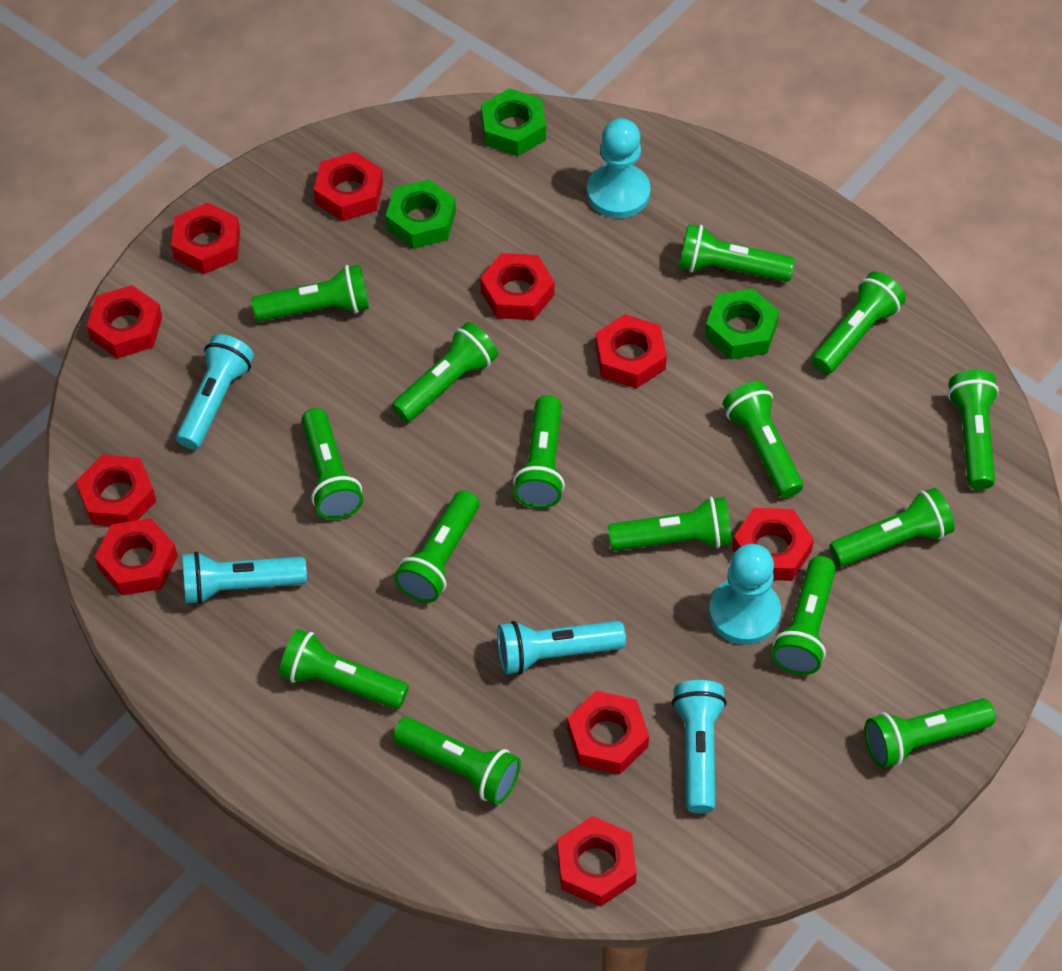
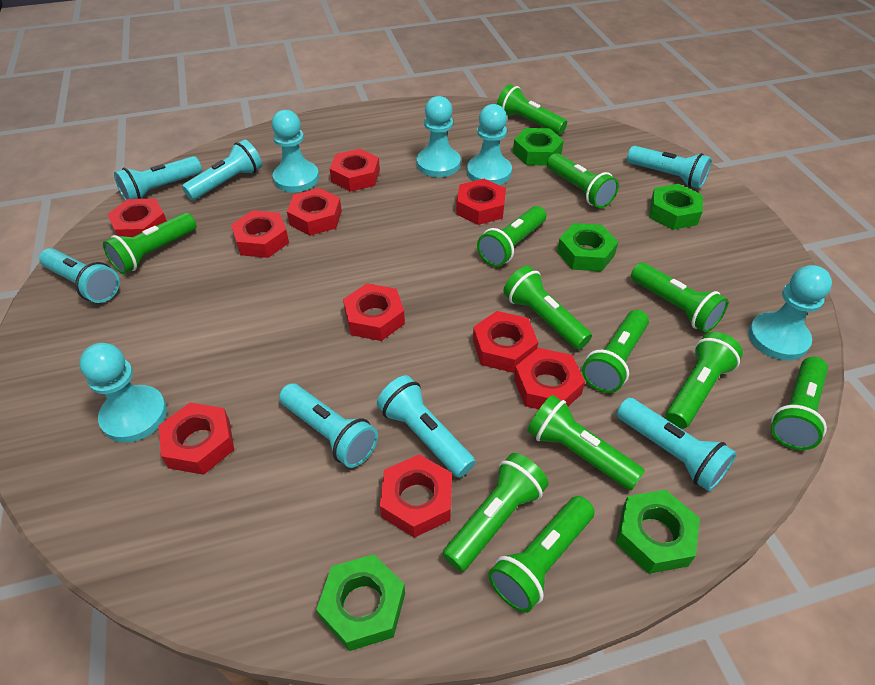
green flashlight: [251,264,369,321] [279,629,409,709] [301,408,363,520] [392,322,498,422] [393,717,521,805] [394,490,479,603] [513,395,565,508] [608,497,732,551] [679,224,795,282] [723,381,803,498] [772,556,836,675] [812,271,906,374] [830,488,955,566] [865,699,996,768] [948,370,999,490] = 15 -> [103,213,197,274] [443,453,548,572] [477,206,546,267] [488,496,594,613] [497,84,567,135] [503,266,592,350] [527,395,645,490] [547,153,619,208] [582,310,649,393] [631,263,729,333] [666,332,743,429] [771,357,828,450] = 12
green nut: [386,179,456,249] [481,88,546,156] [705,289,779,360] = 3 -> [316,554,405,651] [513,128,564,166] [557,223,618,272] [616,490,700,574] [649,184,703,230] = 5
turquoise flashlight: [176,334,254,450] [182,552,307,605] [497,621,626,675] [672,680,727,813] = 4 -> [39,248,120,303] [114,156,202,201] [182,139,262,200] [279,384,378,468] [377,375,475,478] [617,398,736,491] [627,146,712,189] = 7
turquoise pawn: [587,118,650,218] [709,544,781,645] = 2 -> [79,343,167,443] [272,110,319,192] [417,96,461,177] [467,104,512,185] [748,265,832,360] = 5

